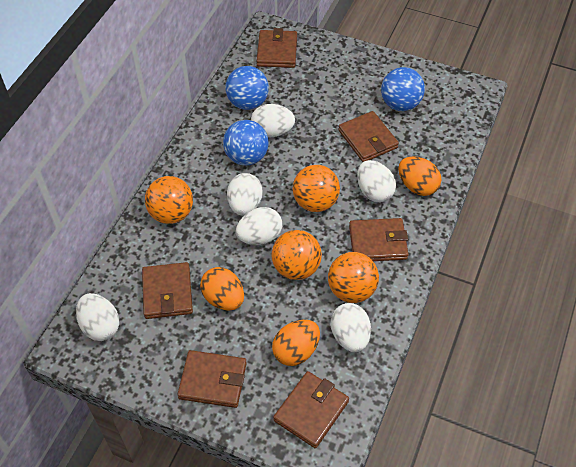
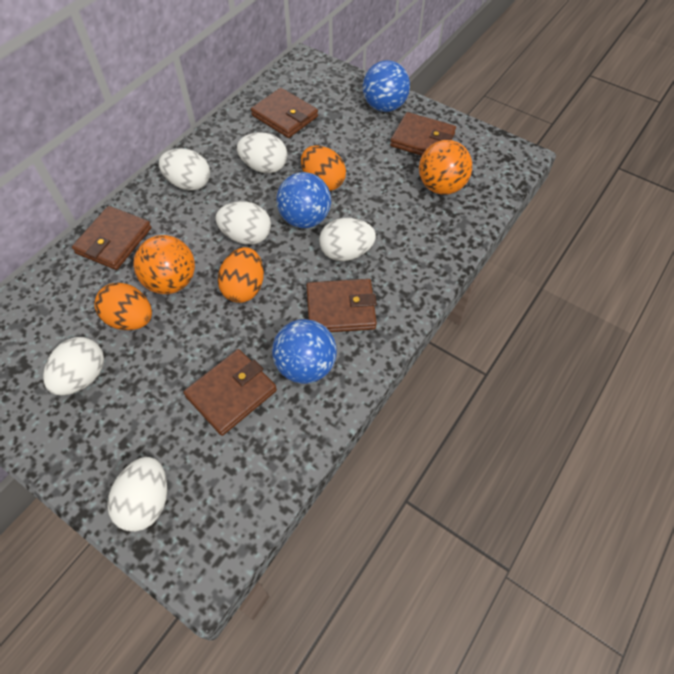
brown wallet: [142,262,193,319] [177,350,247,408] [256,28,297,68] [273,371,349,448] [338,111,399,162] [349,218,409,261] = 6 -> [72,206,151,270] [183,349,277,436] [251,88,318,138] [306,279,377,332] [390,112,456,156] = 5
orange ball: [145,176,193,224] [271,230,322,280] [292,165,340,212] [328,252,379,303] = 4 -> [134,235,195,294] [419,140,472,195] = 2

